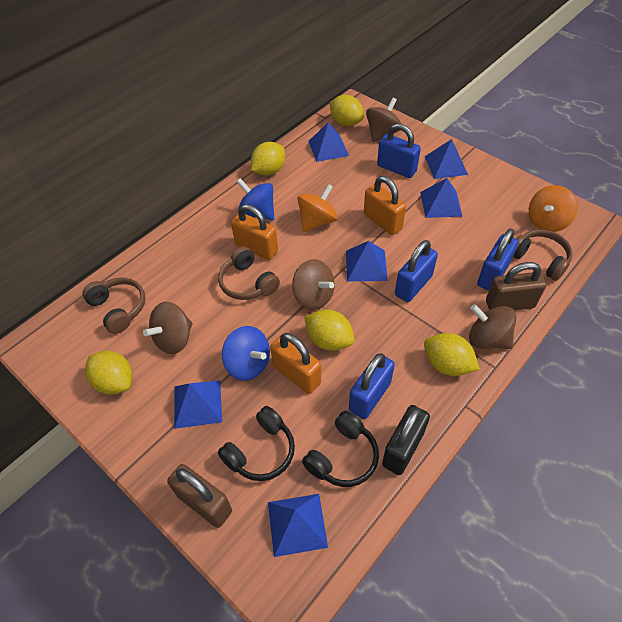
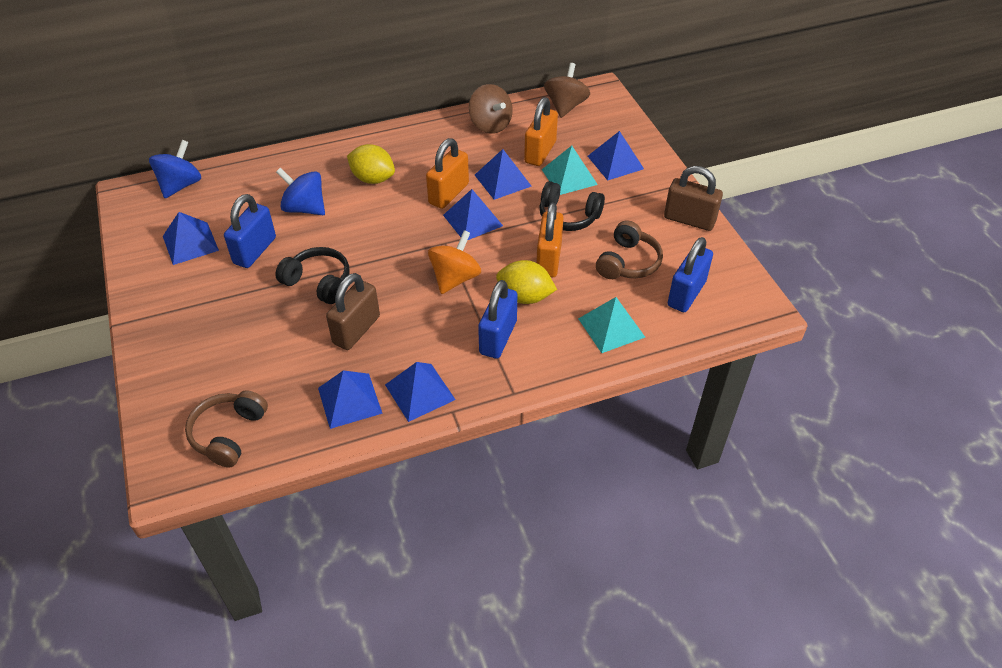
black padlock: [382,405,430,475] = 1 -> none = 0
blue padlock: [349,353,395,419] [377,123,421,178] [395,240,438,302] [477,229,518,291] = 4 -> [224,194,276,268] [478,280,517,359] [668,237,713,312] = 3
brown headphones: [82,277,146,334] [218,246,280,300] [513,229,573,281] = 3 -> [185,390,268,467] [596,220,663,279] = 2
brown spinning top: [143,302,193,354] [292,259,334,310] [366,98,401,142] [469,304,516,349] = 4 -> [469,84,513,134] [544,63,590,118] = 2
orange spinning top: [298,184,337,232] [529,185,578,232] = 2 -> [428,230,481,294] = 1
turquoise pyramid: none = 0 -> [542,146,598,195] [578,297,645,353] = 2
yellow lemon: [85,351,132,395] [251,142,285,175] [304,309,354,351] [330,95,364,126] [424,333,480,376] = 5 -> [347,144,395,184] [496,260,557,304] = 2

